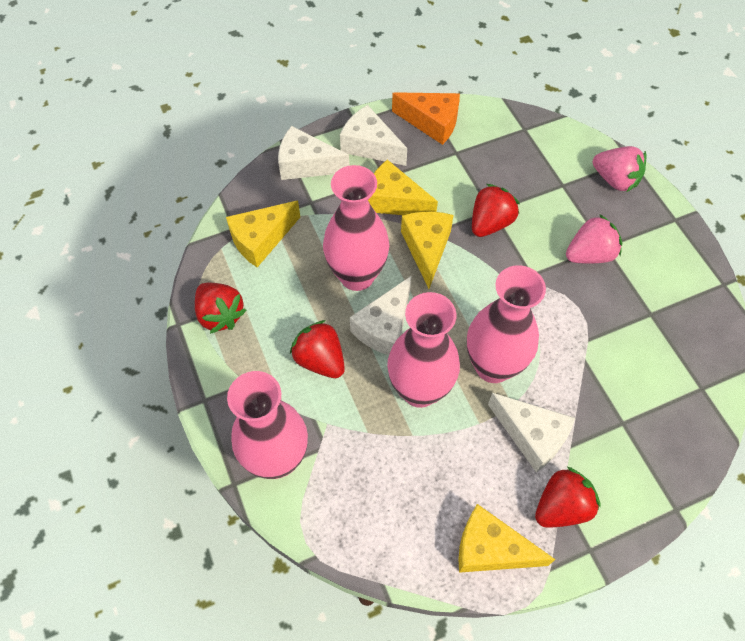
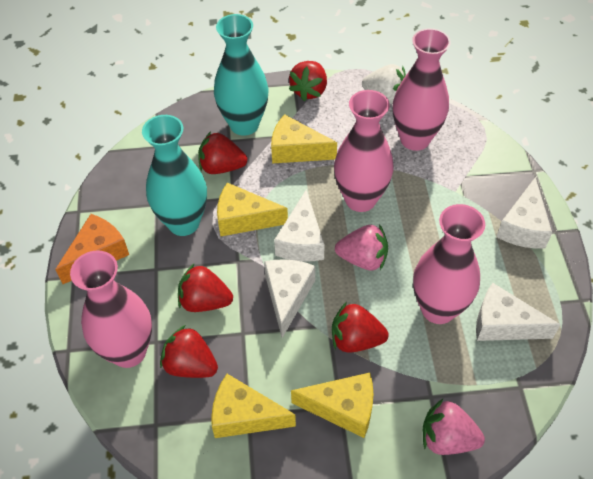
red strawberry: [195,283,246,334] [290,320,345,378] [472,184,520,237] [535,467,600,528] = 4 -> [160,325,218,378] [178,264,233,312] [198,132,247,174] [289,61,327,101] [332,302,389,353] = 5
turquoise vase: none = 0 -> [142,115,207,236] [214,14,268,136] = 2
white strawberry: none = 0 -> [362,64,406,104] = 1

